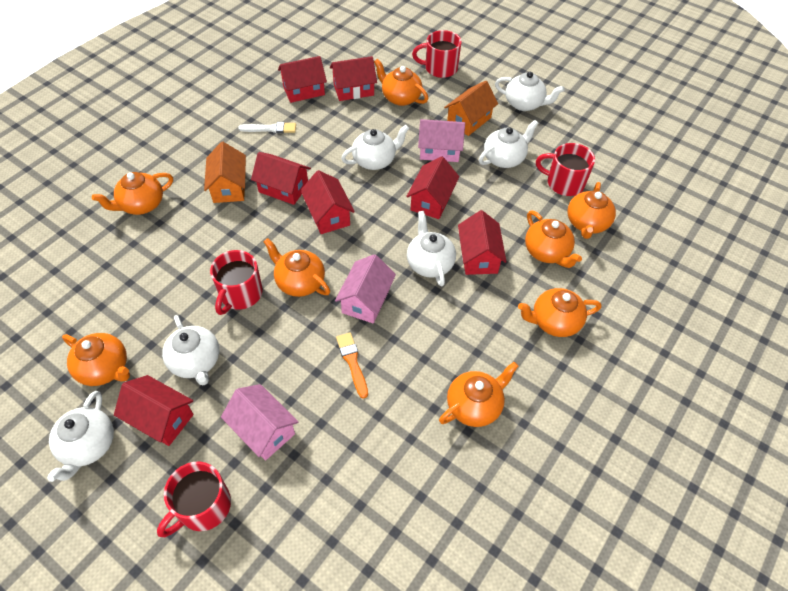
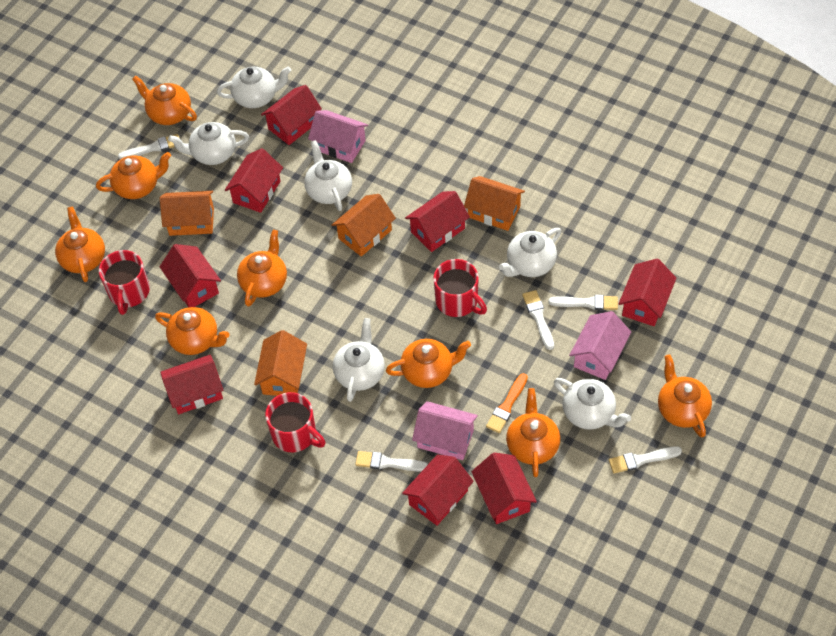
orange house: [204,142,246,203] [444,81,498,136] = 2 -> [160,191,214,236] [254,330,307,396] [332,194,396,257] [464,176,525,231] = 4
red house: [114,375,194,446] [251,152,311,205] [278,56,327,103] [300,170,355,234] [330,56,377,101] [406,156,459,219] [458,210,507,275] = 7 -> [160,244,221,307] [160,355,224,414] [225,148,283,213] [261,85,322,145] [402,454,474,526] [405,191,470,252] [471,452,537,524] [619,259,676,326] = 8
red mug: [157,462,231,537] [210,250,263,315] [412,30,462,78] [536,143,595,196] = 4 -> [99,250,150,315] [265,392,326,452] [434,259,487,317] = 3
white brush: [238,122,296,133] = 1 -> [118,134,180,159] [355,451,428,472] [522,290,554,350] [548,295,618,310] [609,446,682,473] = 5

